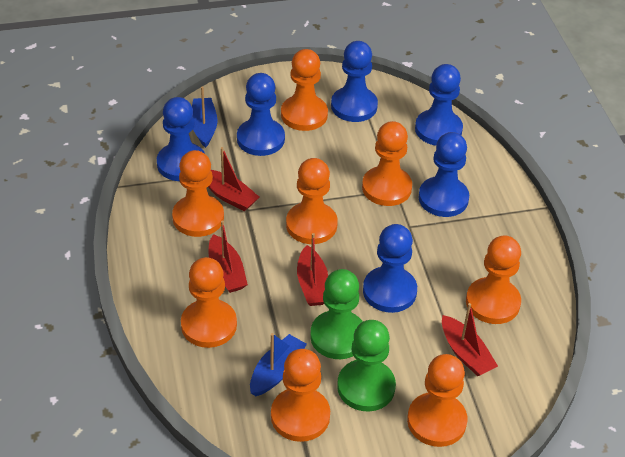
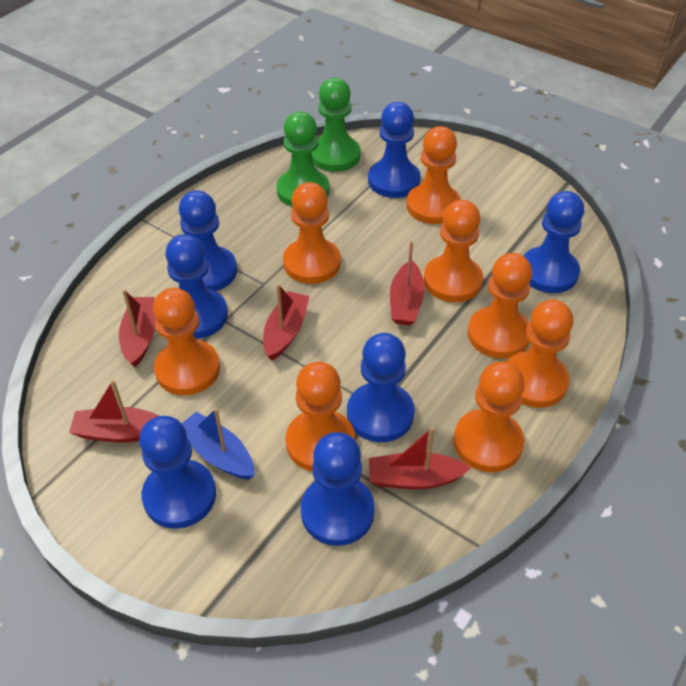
blue boat: [192,87,218,148] [250,333,307,396] = 2 -> [181,408,255,480] = 1
blue pawn: [157,97,205,181] [237,73,285,156] [331,41,378,122] [363,224,417,313] [415,64,463,146] [418,132,469,217] = 6 -> [139,416,216,529] [165,234,228,339] [179,190,237,291] [301,432,375,546] [347,333,415,442] [368,102,421,198] [524,191,584,293] = 7
red boat: [208,147,260,211] [209,221,248,293] [297,233,328,306] [442,303,498,376] = 4 -> [69,380,159,443] [119,289,156,367] [263,284,309,360] [369,427,471,489] [390,241,425,325] = 5

